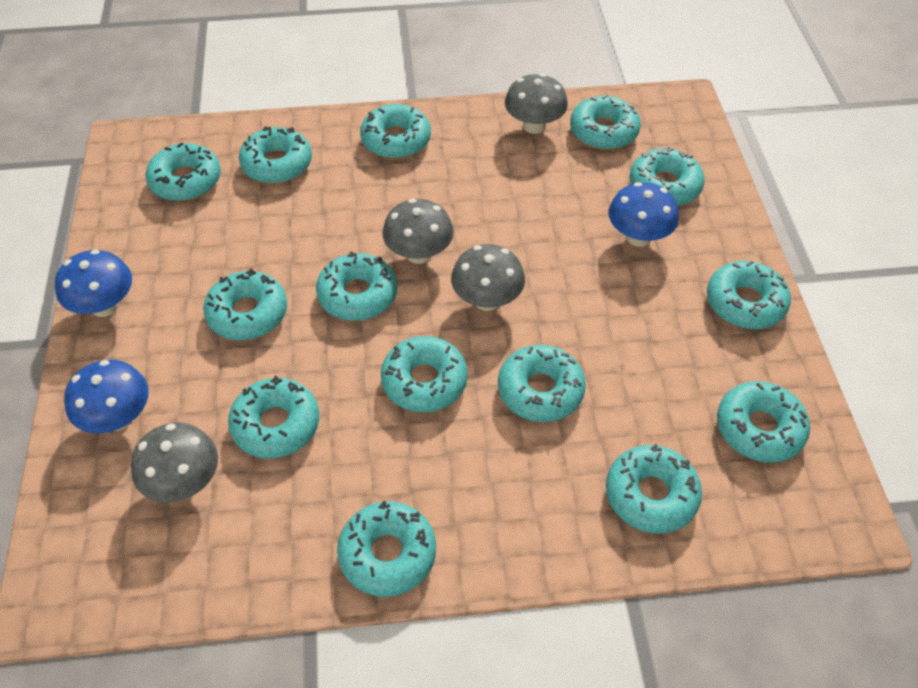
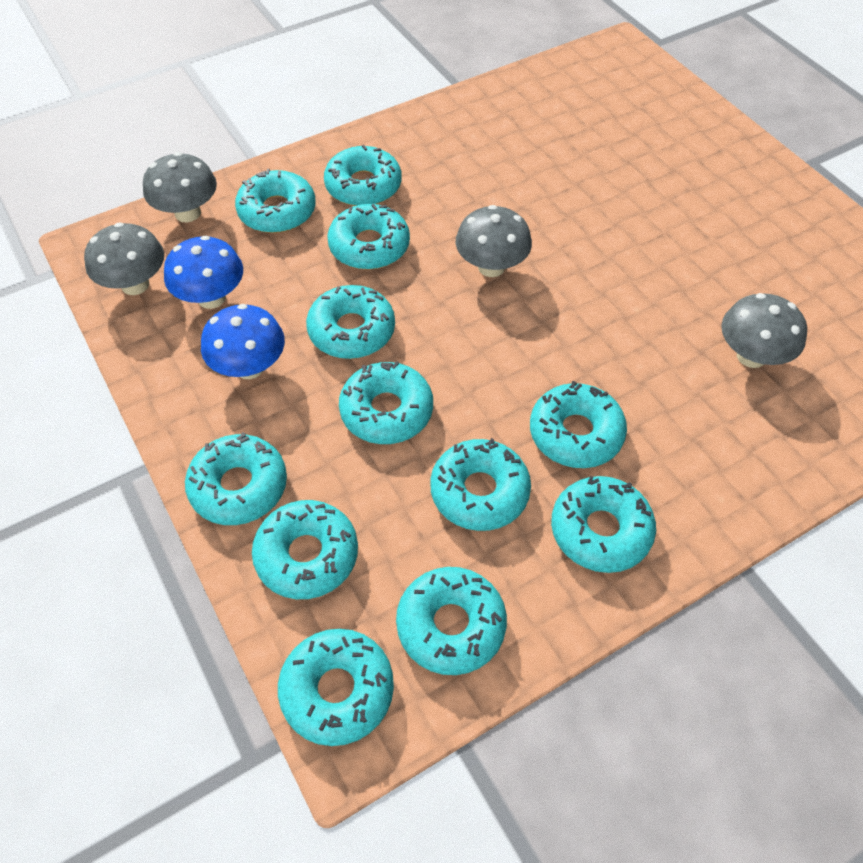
blue mushroom: [55,249,132,317] [64,360,149,433] [609,182,679,247] = 3 -> [164,236,243,309] [201,304,285,379] = 2
turquoise donut: [145,142,221,201] [203,268,287,340] [228,376,319,459] [239,126,312,183] [316,251,397,321] [337,501,436,597] [360,104,431,159] [381,336,468,412] [498,345,586,422] [570,95,641,150] [606,444,702,533] [630,146,705,206] [707,261,791,329] [717,381,810,463] = 14 -> [185,432,287,525] [235,169,316,233] [252,500,358,599] [278,629,394,746] [306,285,395,359] [324,145,402,206] [327,204,410,270] [339,361,433,444] [396,567,507,675] [430,438,531,531] [530,381,627,468] [551,476,656,573] = 12

